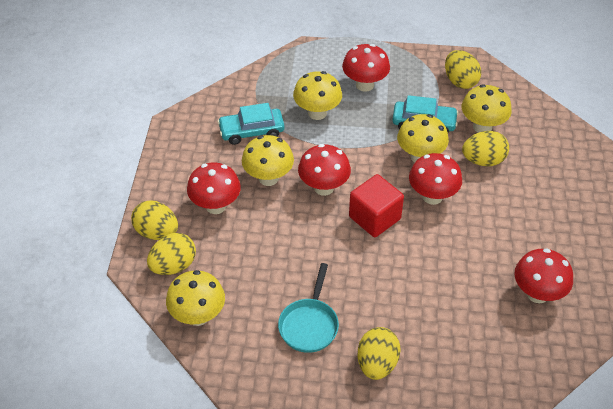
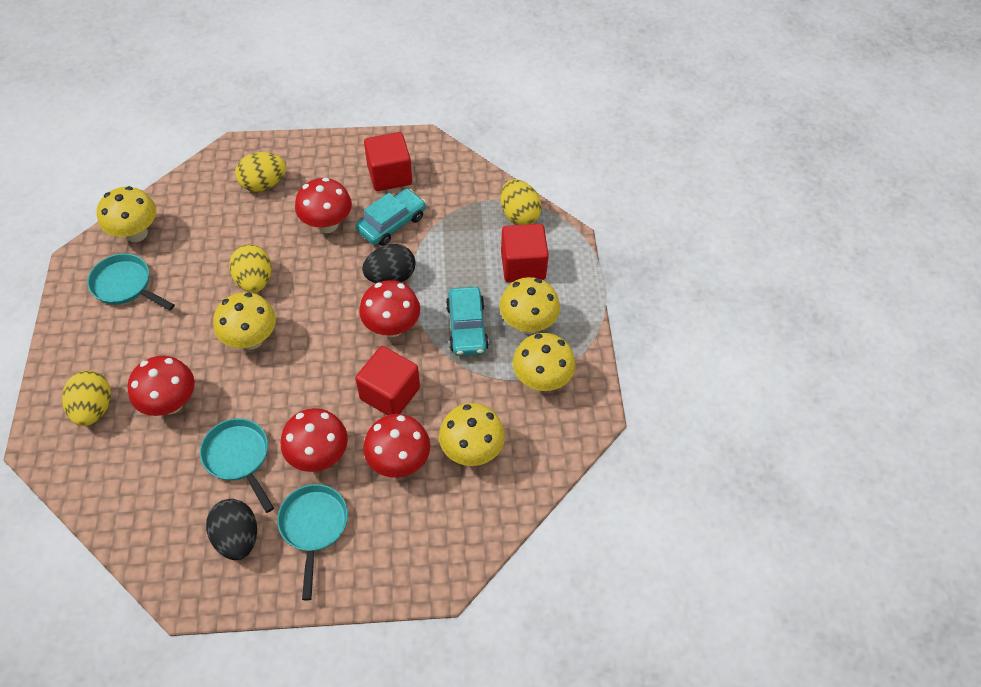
black egg: none = 0 -> [206,499,257,560] [362,244,416,283] = 2
red cube: [349,174,404,237] = 1 -> [355,346,420,415] [364,132,412,191] [501,224,549,282] = 3
turquoise pan: [278,263,339,353] = 1 -> [87,253,175,310] [200,418,274,513] [277,484,348,600] = 3
yellow egg: [131,200,178,240] [147,233,196,275] [358,327,401,380] [445,50,481,89] [462,131,509,166] = 5 -> [62,370,111,426] [229,244,272,293] [235,152,286,192] [500,179,542,225] = 4

